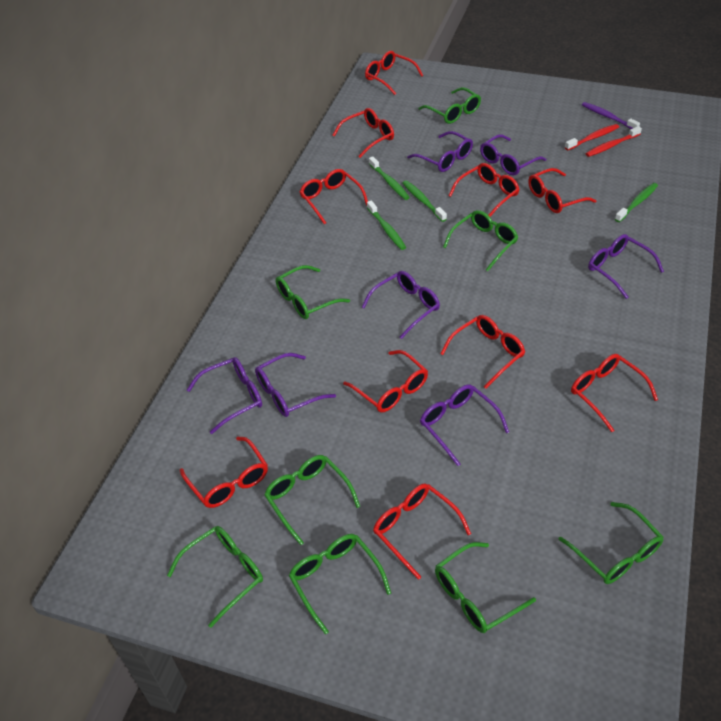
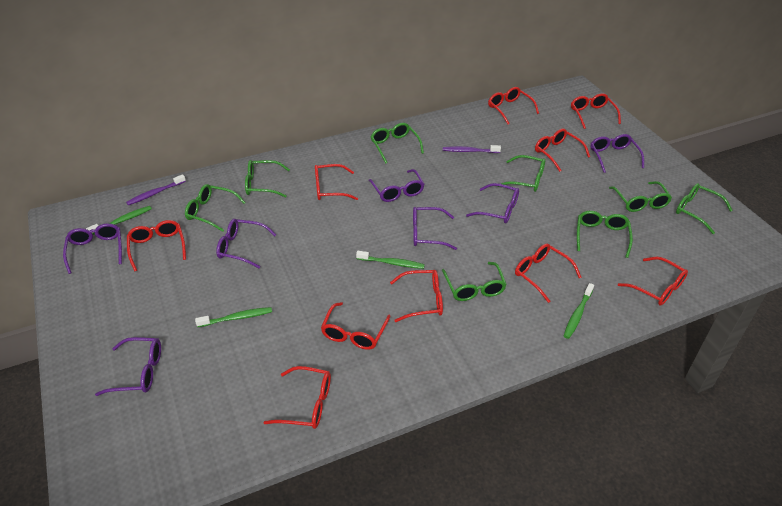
purple toothbrush: [582,102,640,129] = 1 -> [126,174,186,205] [443,145,501,153] = 2
red toothbrush: [565,124,619,150] [586,126,642,157] = 2 -> none = 0

